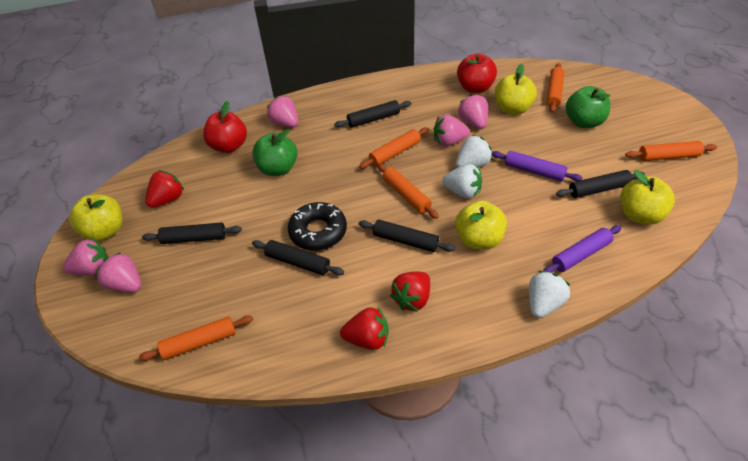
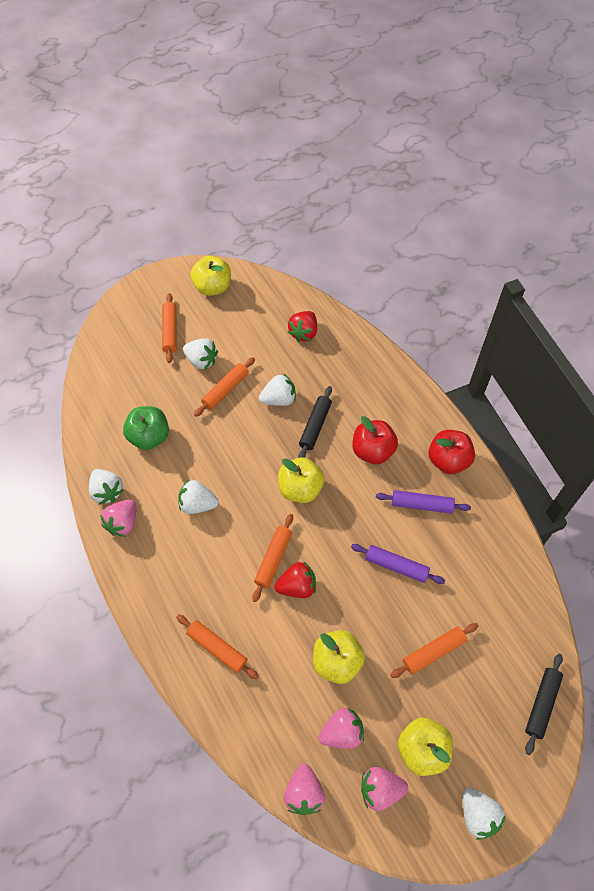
black donut: [288,202,347,251] = 1 -> none = 0
black rolling pin: [142,222,242,244] [252,240,344,275] [334,100,412,128] [359,220,455,252] [556,170,645,198] = 5 -> [298,386,332,458] [525,653,563,755] = 2
green apple: [252,129,298,176] [566,86,611,128] = 2 -> [123,406,169,450] = 1
pink strawberry: [63,238,109,276] [95,252,141,292] [267,96,298,127] [434,114,470,147] [458,94,488,129] = 5 -> [100,500,136,537] [284,764,325,815] [318,708,364,749] [361,767,408,811] = 4
red strawberry: [145,170,184,208] [340,307,389,350] [390,272,430,311] = 3 -> [274,561,316,598] [288,311,317,342] = 2
white strawberry: [442,164,482,199] [456,135,493,168] [529,271,571,318] = 3 -> [89,469,124,505] [178,479,219,514] [183,338,218,370] [259,373,296,406] [462,787,506,840] = 5

